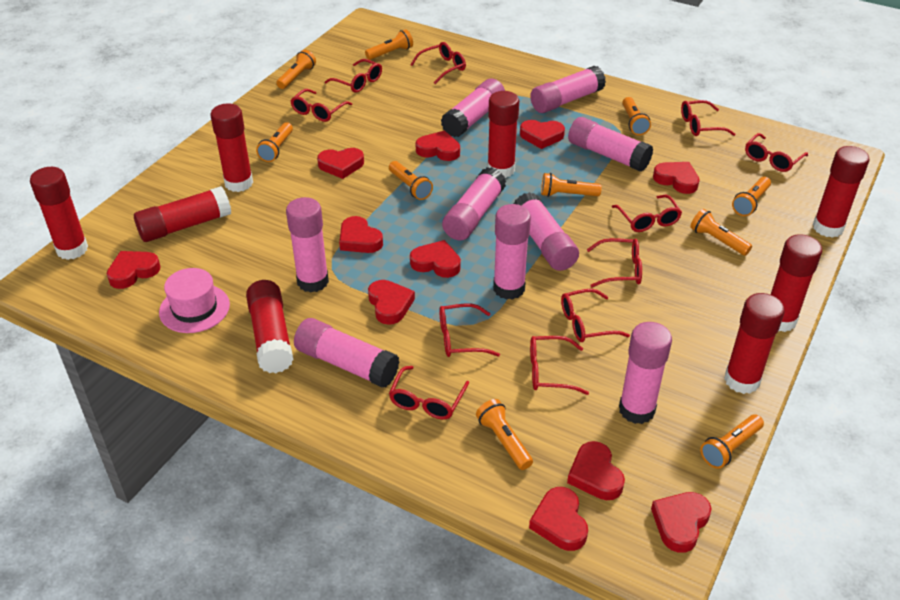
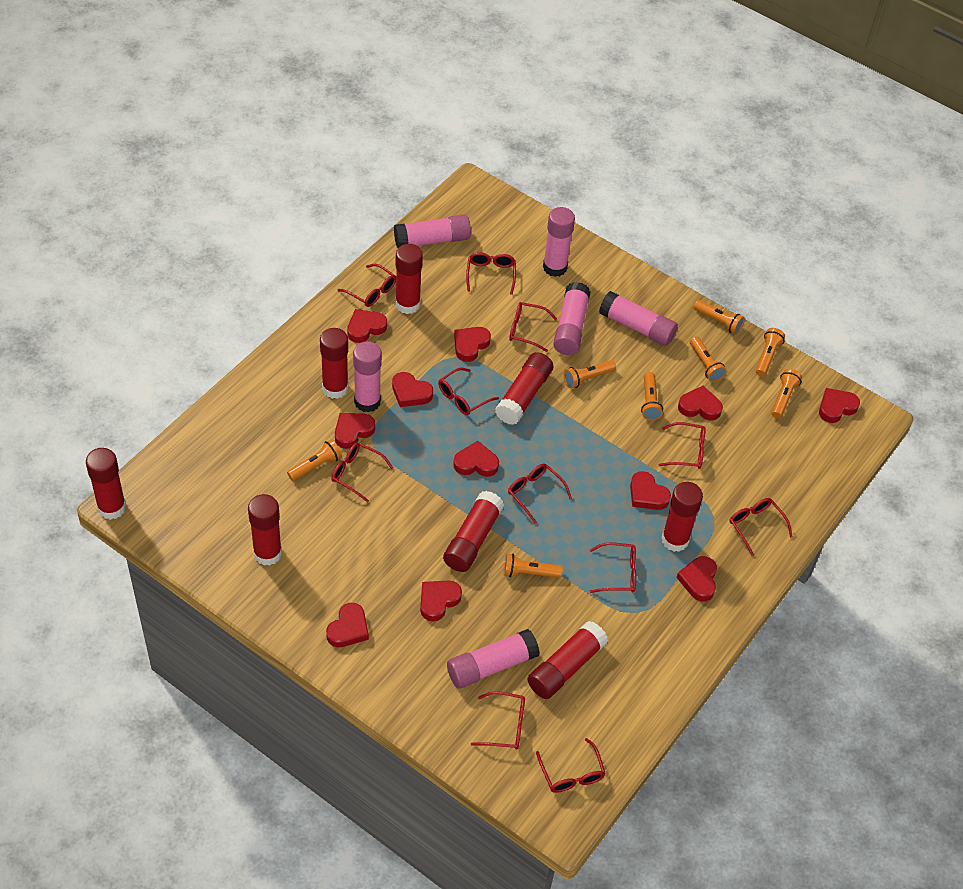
orange flashlight: [256,122,293,162] [276,50,316,89] [365,29,413,60] [389,161,433,200] [476,399,533,470] [541,173,602,197] [622,97,651,135] [690,209,752,256] [700,414,764,469] [732,177,771,216] = 10 -> [287,439,342,481] [503,554,563,578] [564,360,616,389] [641,372,663,421] [690,336,727,382] [694,300,745,334] [756,328,785,376] [771,369,802,419] = 8
pink glue stick: [286,197,329,293] [294,318,399,388] [441,79,505,137] [442,167,506,241] [493,204,531,300] [514,192,579,271] [530,66,606,113] [568,117,653,172] [619,322,672,424] = 9 -> [353,341,382,413] [394,215,471,248] [447,629,540,688] [543,207,575,277] [553,282,591,355] [599,291,678,346] = 6
pink hat: [159,268,230,333] = 1 -> none = 0

